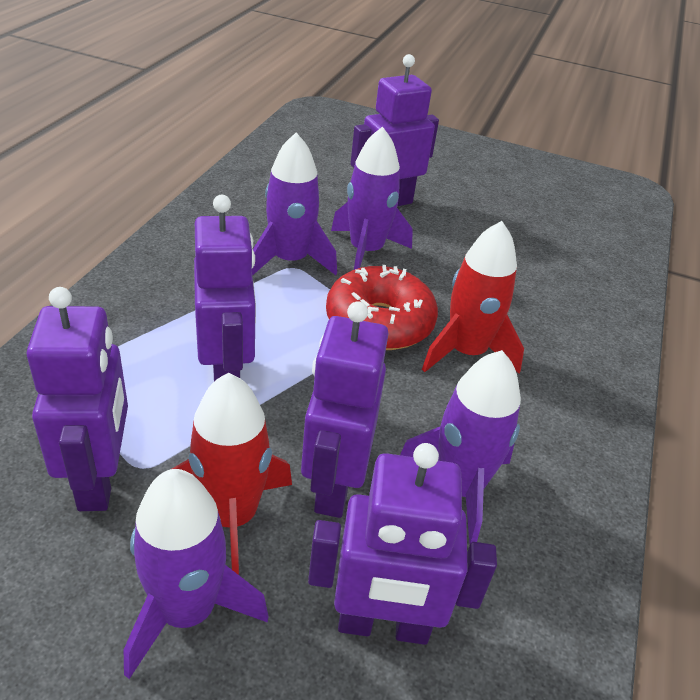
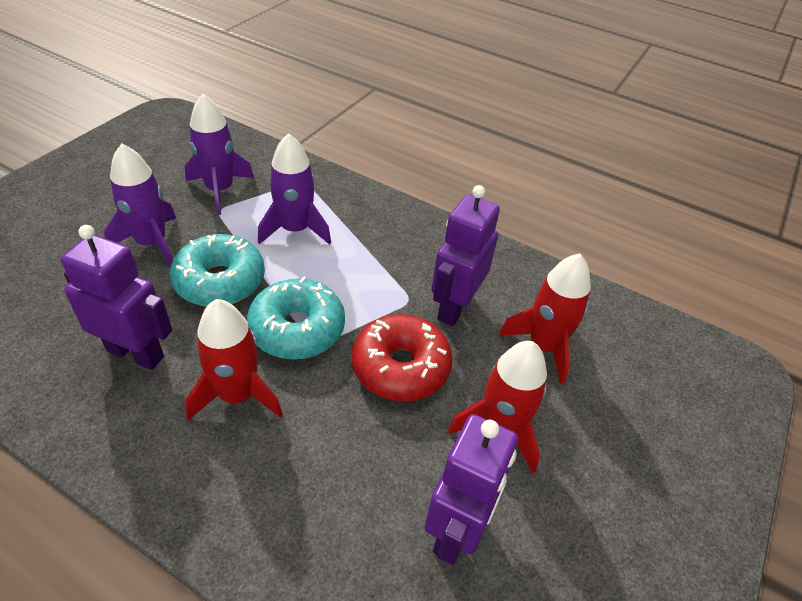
purple robot: [27,287,128,511] [194,195,256,381] [301,301,388,518] [308,443,497,645] [350,54,439,206] = 5 -> [61,225,172,370] [424,414,518,565] [431,185,500,326] = 3
purple rocket: [124,469,269,679] [252,132,337,276] [331,126,413,270] [400,350,521,543] = 4 -> [104,144,176,266] [185,94,254,215] [258,133,331,245] = 3
red rocket: [172,373,292,575] [422,221,524,374] = 2 -> [185,299,283,420] [448,341,547,474] [499,254,591,384] = 3
turquoise donut: none = 0 -> [170,234,265,307] [247,276,345,359] = 2

